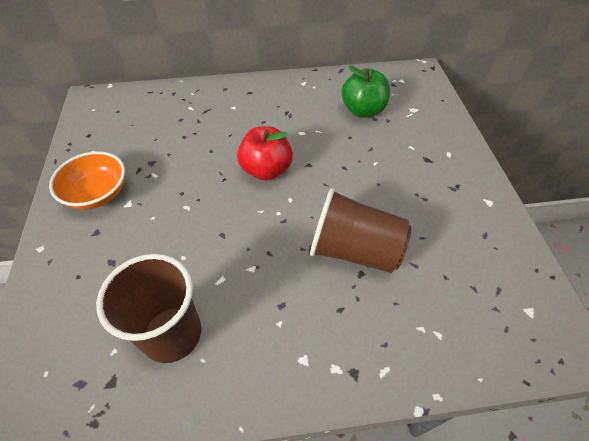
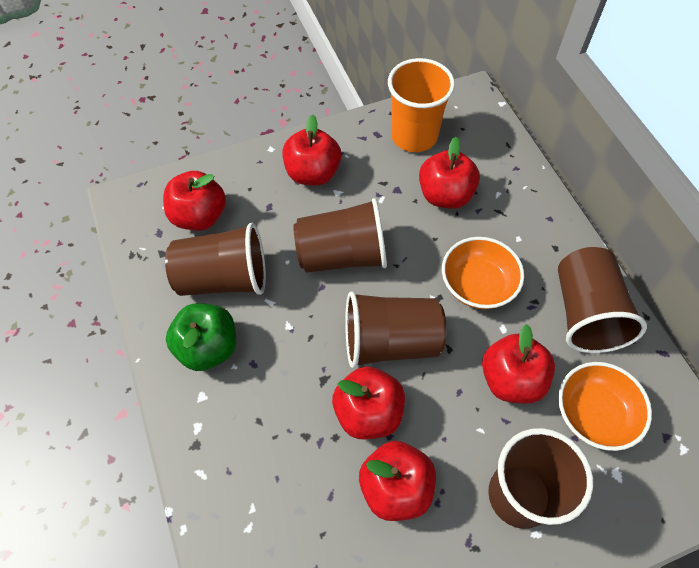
brown cup: [96,254,201,363] [310,188,411,273] = 2 -> [165,223,266,296] [294,198,387,273] [345,291,447,369] [488,428,593,529] [558,247,647,353] = 5
orange bowl: [49,151,125,209] = 1 -> [442,237,524,309] [558,362,652,451] = 2
orange cup: none = 0 -> [388,58,455,152] = 1
red apple: [237,126,293,181] = 1 -> [163,171,226,231] [282,115,341,186] [332,367,405,439] [359,441,436,521] [419,137,480,209] [482,324,555,404] = 6

